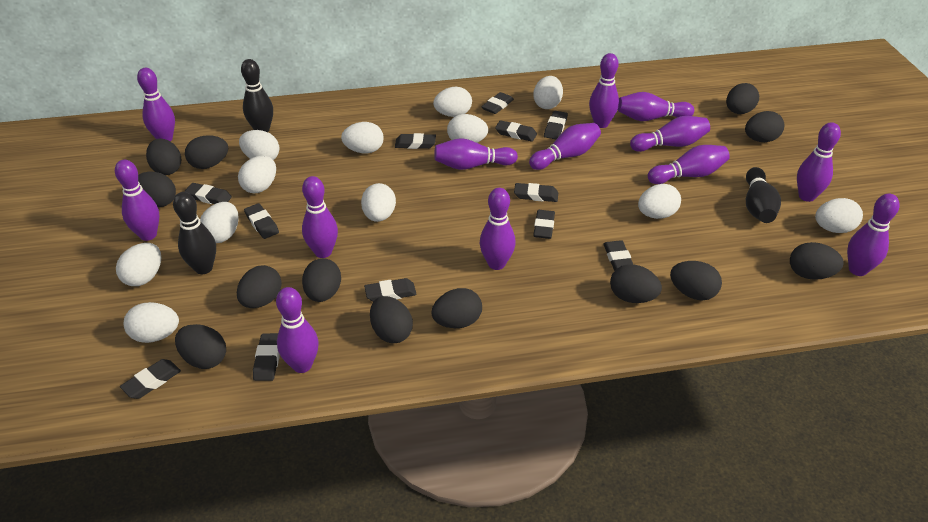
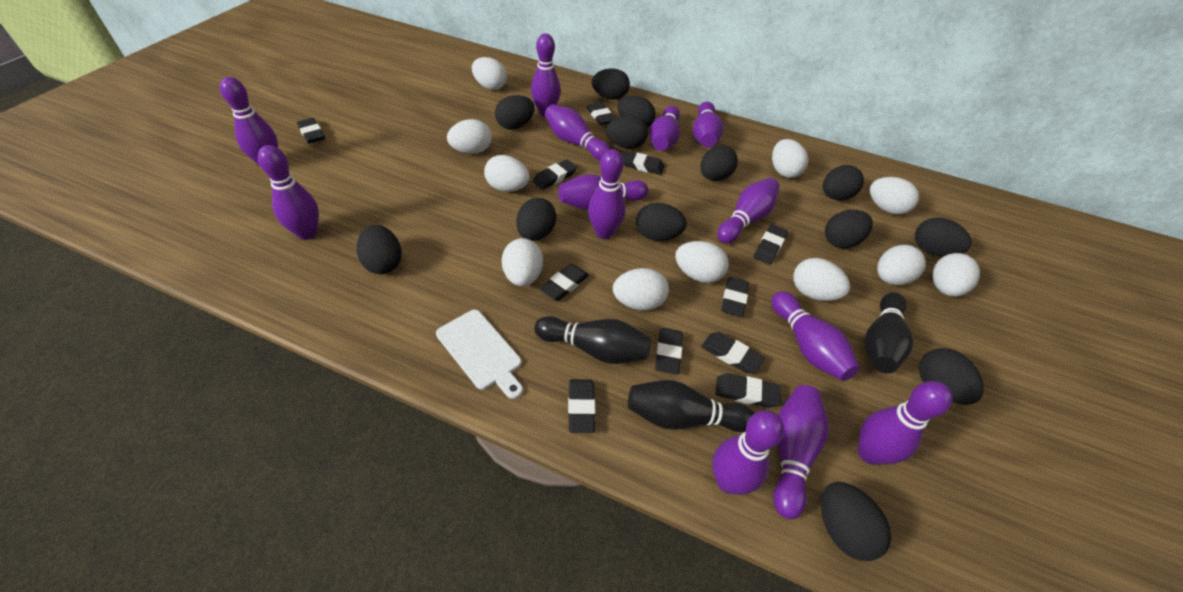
black eraser: [120,359,181,399] [184,183,232,204] [244,203,279,239] [253,333,280,381] [364,278,417,302] [395,133,436,149] [481,92,514,114] [495,120,537,142] [514,183,558,202] [533,210,555,239] [544,111,568,139] [603,240,633,271] = 12 -> [297,118,325,144] [533,159,577,190] [539,264,589,301] [568,379,595,433] [586,102,616,125] [622,151,665,175] [655,328,683,375] [701,332,765,373] [715,373,781,408] [721,277,749,317] [753,224,788,265] = 11
white cutting board: none = 0 -> [436,309,523,399] = 1
white egg: [116,243,161,286] [124,302,179,343] [200,202,239,243] [238,156,276,193] [239,130,279,160] [341,122,384,153] [361,183,396,222] [433,87,472,117] [447,114,488,143] [533,76,563,109] [638,184,681,219] [815,198,863,233] = 12 -> [447,119,492,154] [472,57,507,90] [484,155,530,192] [502,238,543,286] [613,268,669,310] [675,241,729,283] [772,139,809,178] [793,258,850,301] [870,177,919,214] [877,245,926,285] [932,253,980,297] = 11

